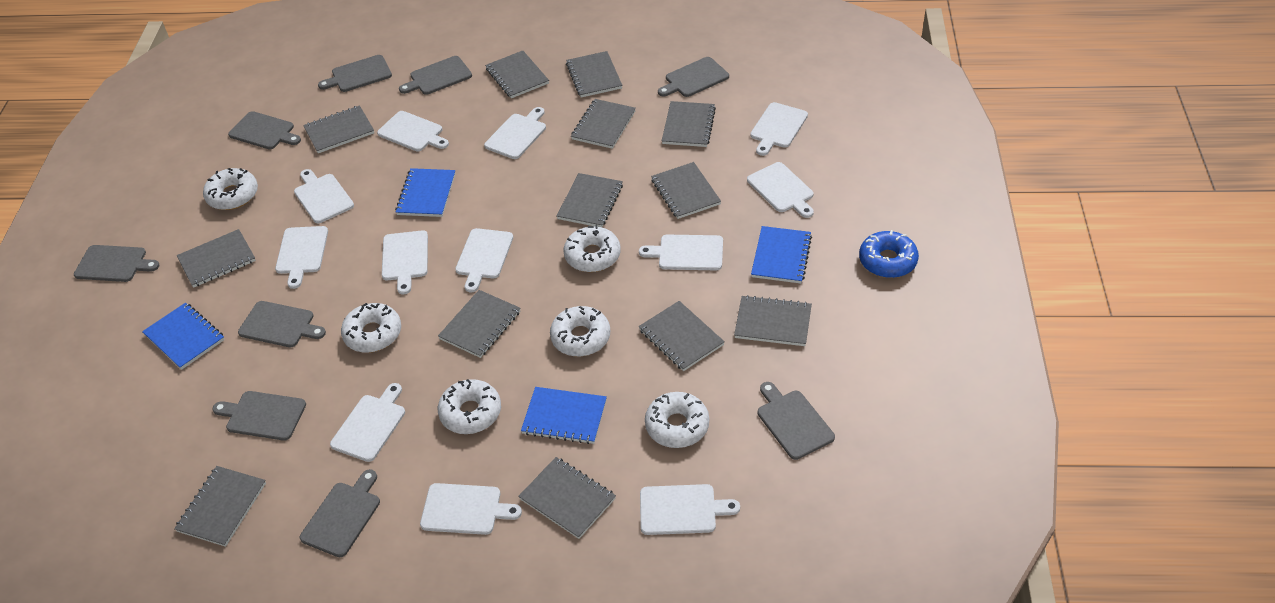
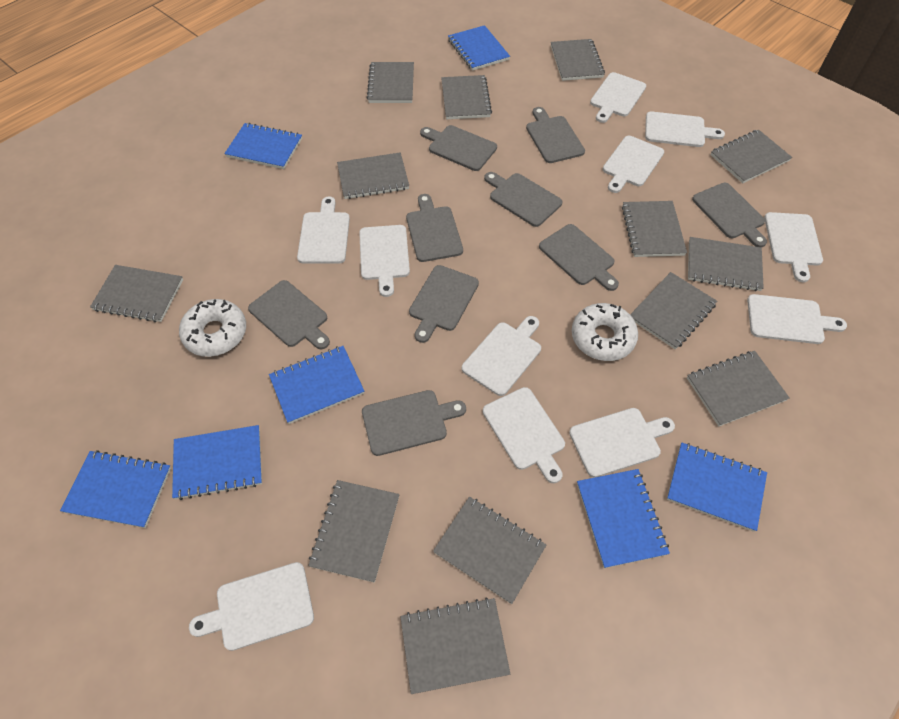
blue donut: [859,230,919,278] = 1 -> none = 0
blue notebook: [142,302,225,370] [395,168,456,217] [521,387,607,444] [751,226,812,283] = 4 -> [60,450,171,528] [172,425,262,500] [224,123,302,169] [269,346,364,424] [448,25,510,71] [577,469,670,568] [667,442,767,532] = 7
white cutting board: [275,226,328,289] [294,169,354,223] [330,383,405,462] [377,111,449,152] [382,230,428,294] [420,483,522,535] [455,228,513,292] [484,107,546,159] [639,235,723,270] [640,484,740,535] [747,162,814,218] [750,102,808,156] = 12 -> [189,562,314,651] [297,197,350,264] [359,225,410,297] [462,316,541,396] [483,387,565,483] [569,408,675,478] [590,72,646,123] [603,136,664,193] [645,111,725,147] [747,294,847,344] [764,212,823,282] = 11
white donut: [203,168,258,210] [341,303,401,353] [438,379,501,434] [550,306,610,356] [563,225,621,272] [645,392,709,448] = 6 -> [179,299,246,357] [572,303,638,361] = 2

